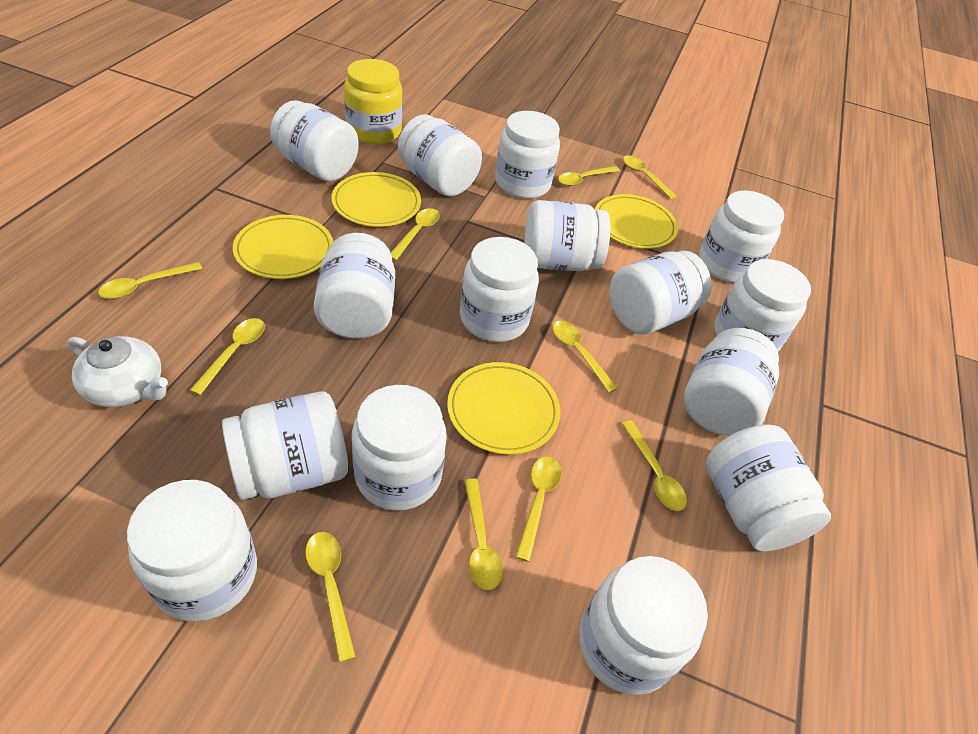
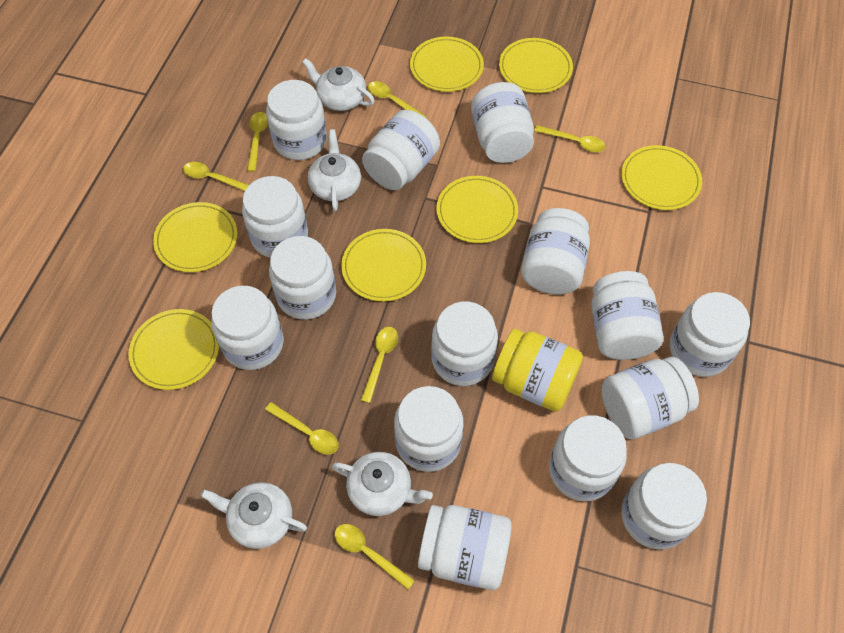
white teapot: [68,336,168,407] = 1 -> [201,482,307,549] [302,58,375,111] [308,129,361,211] [332,452,433,516] = 4
yellow plate: [233,215,333,279] [331,172,421,227] [447,362,561,455] [595,194,678,249] = 4 -> [128,309,219,390] [153,202,237,272] [341,229,426,302] [410,36,484,92] [436,176,518,243] [499,38,573,93] [621,145,702,210] = 7
yellow spoon: [98,262,202,299] [190,318,265,395] [305,532,356,662] [391,208,440,261] [464,479,503,590] [516,456,561,562] [552,320,618,393] [558,166,620,186] [622,421,687,511] [623,155,677,200] = 10 -> [183,162,249,191] [247,112,268,172] [265,402,338,455] [335,524,415,589] [361,327,398,403] [368,81,427,118] [534,125,606,152] = 7

